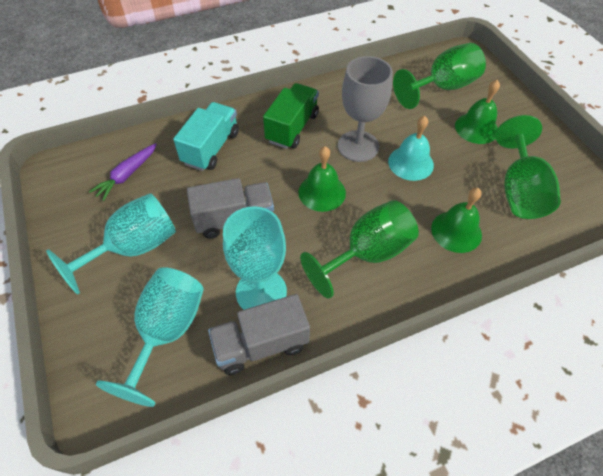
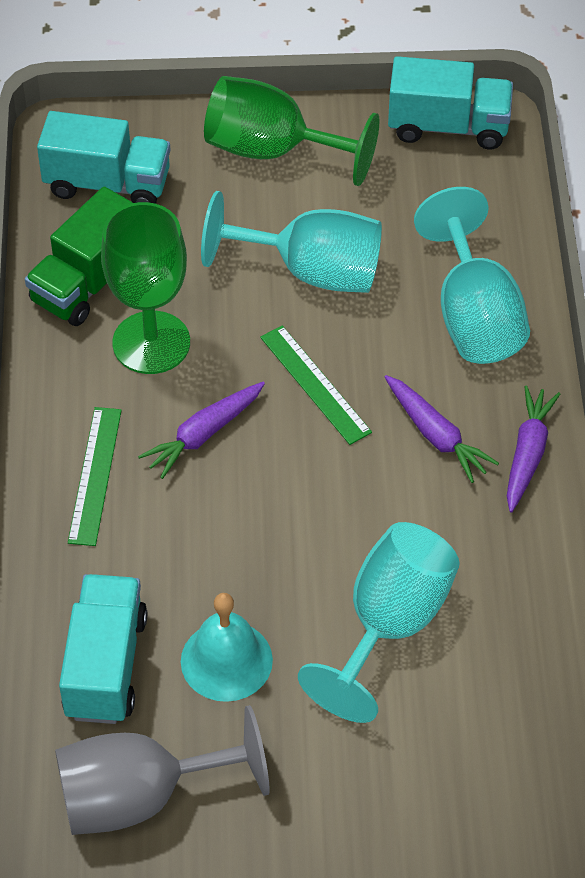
green bell: [298,146,346,212] [431,188,482,253] [455,80,500,144] = 3 -> none = 0
green goblet: [300,200,419,299] [393,43,486,109] [495,115,561,219] = 3 -> [101,202,190,374] [204,76,380,186] = 2
green ruler: none = 0 -> [68,407,122,546] [260,325,372,445] = 2
grey truck: [187,178,274,239] [208,294,310,375] = 2 -> none = 0
purple carrot: [89,143,157,201] = 1 -> [138,382,265,479] [385,375,499,483] [507,386,560,513] = 3
turquoise truck: [173,102,239,171] = 1 -> [37,111,170,204] [59,574,147,724] [388,56,513,150] = 3

